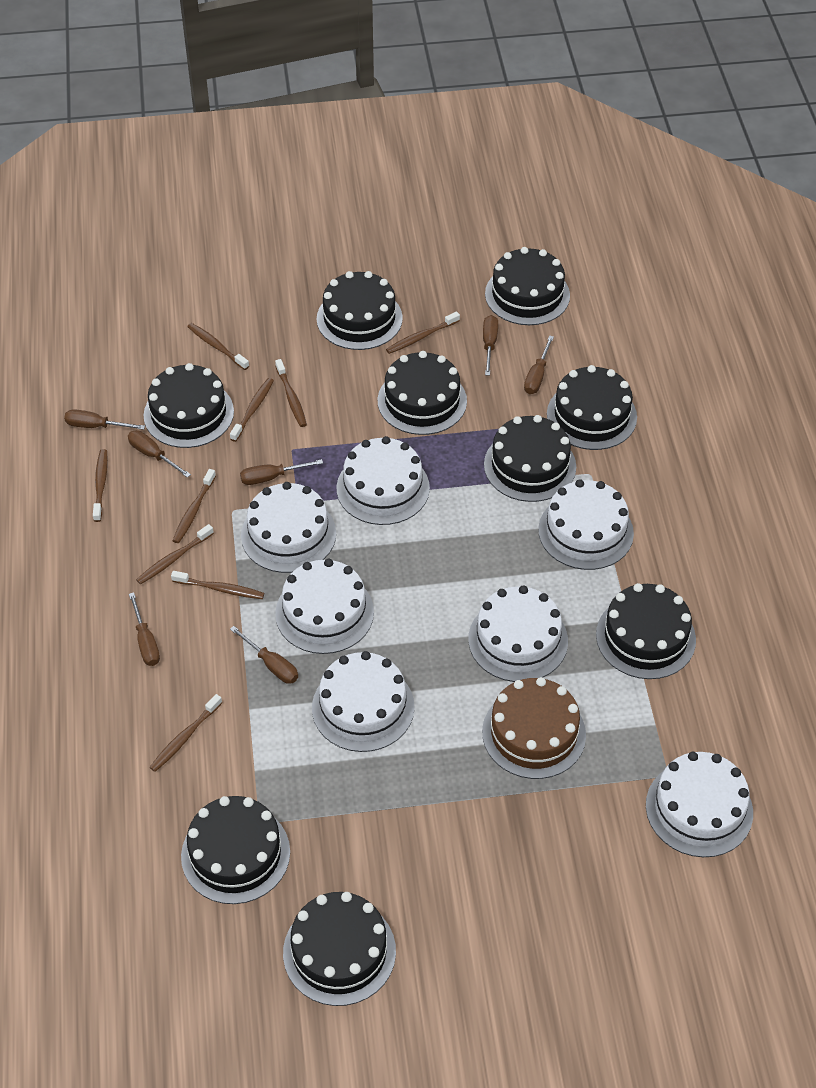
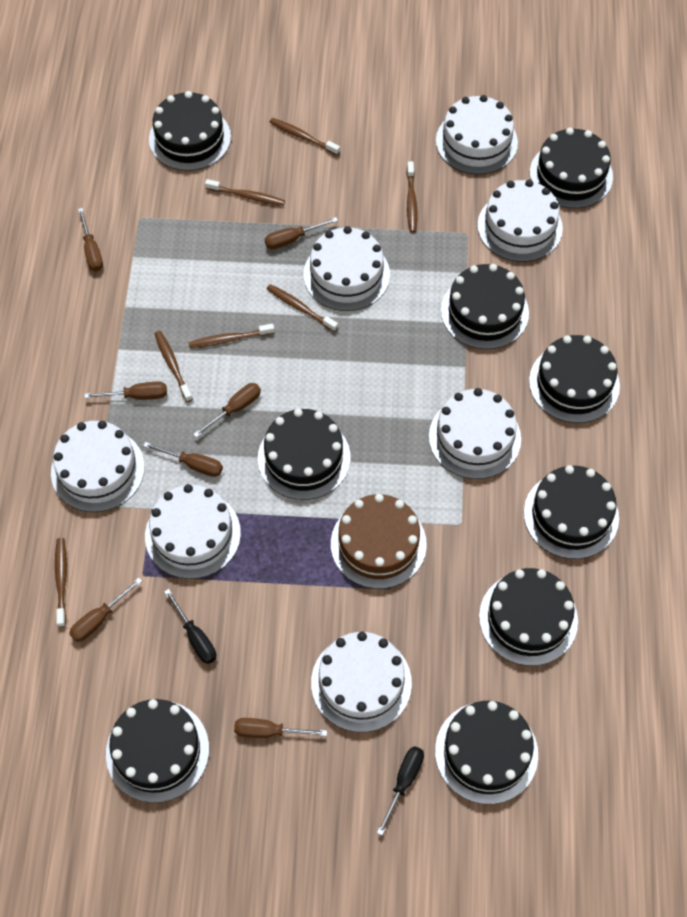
black screwdriver: none = 0 -> [164,589,216,664] [377,746,424,836] = 2
brown toothbrush: [93,449,108,522] [136,524,214,584] [149,694,222,772] [171,571,264,599] [172,469,216,543] [187,323,249,370] [230,378,274,442] [275,359,307,427] [386,311,460,354] = 9 -> [55,538,67,627] [154,331,193,402] [188,324,275,348] [205,179,285,206] [266,284,338,332] [270,118,340,155] [407,161,417,233] = 7

